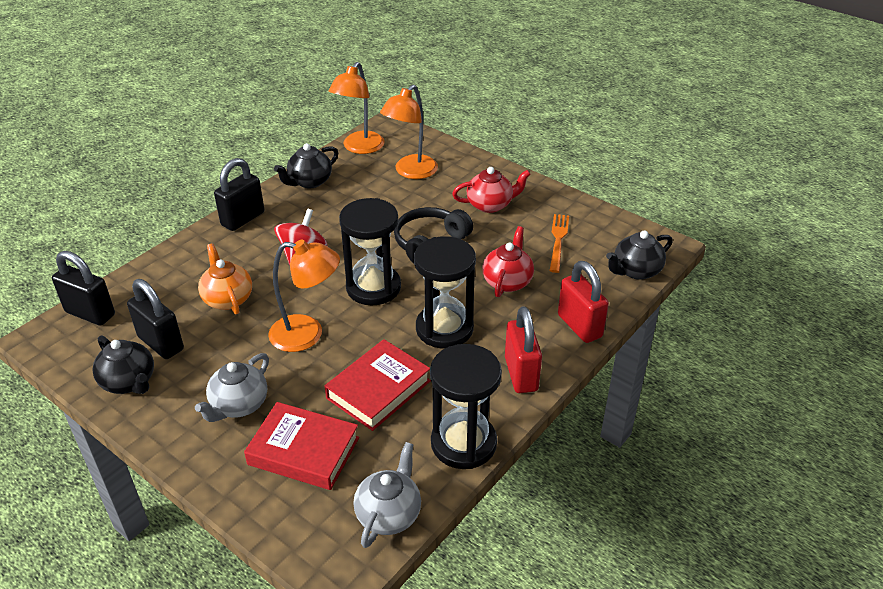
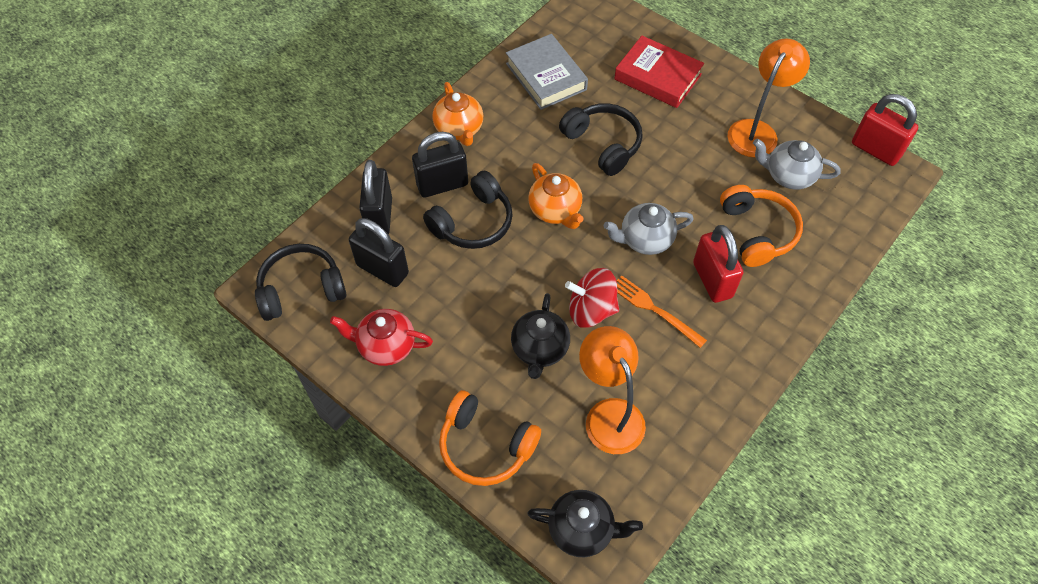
black headphones: [394,207,473,263] = 1 -> [255,244,346,321] [423,171,513,249] [559,103,643,176] = 3
black hourglass: [339,198,401,305] [414,236,476,348] [430,344,502,469] = 3 -> none = 0
black teapot: [93,336,154,394] [274,143,338,188] [606,230,672,280] = 3 -> [511,293,570,379] [527,490,643,557] = 2
grey book: none = 0 -> [506,34,588,110] = 1
orange headphones: none = 0 -> [439,390,541,486] [720,185,803,267] = 2
orange lamp: [268,240,340,352] [329,62,384,154] [380,85,438,179] = 3 -> [579,326,646,454] [728,38,810,158] = 2
orange teapot: [198,243,252,314] = 1 -> [432,82,483,146] [528,163,584,229] = 2
red book: [244,402,359,490] [325,339,431,431] = 2 -> [614,36,704,108] = 1
red teapot: [452,167,531,213] [482,226,534,297] = 2 -> [330,309,433,366] = 1

